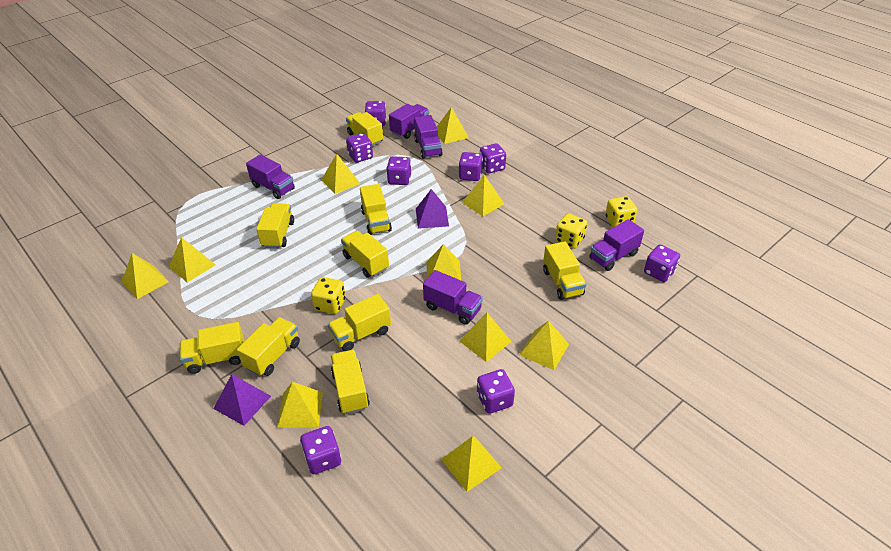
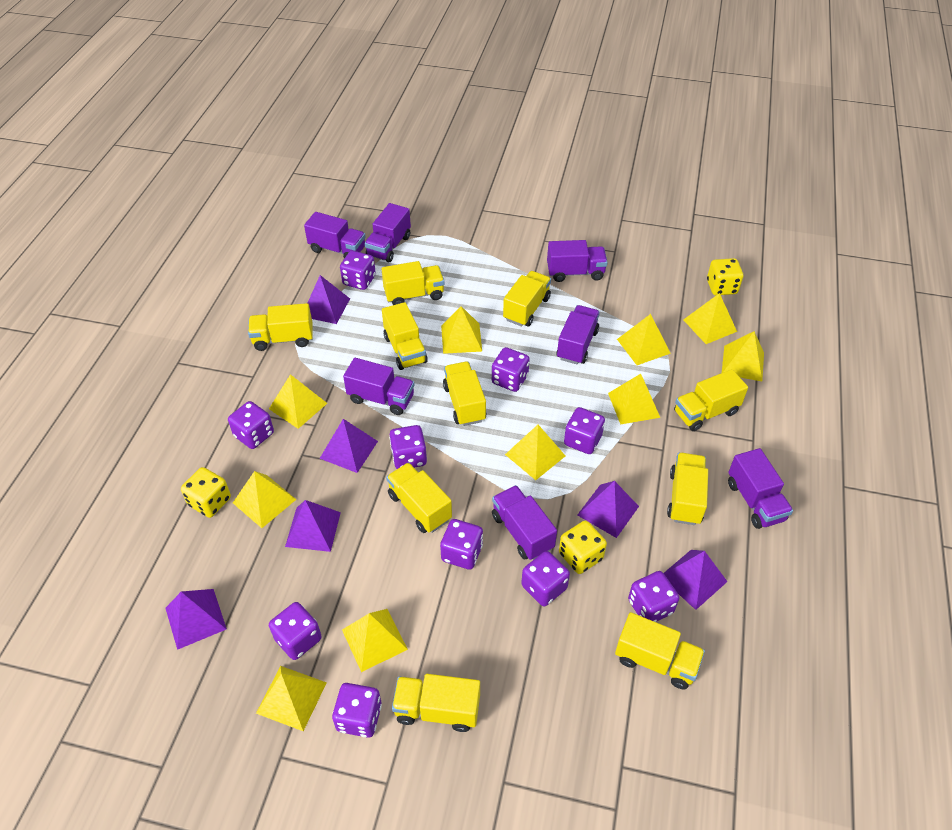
purple dice: [300,426,341,474] [346,133,373,163] [365,101,386,126] [386,156,411,185] [459,152,483,181] [477,369,515,414] [480,143,506,173] [644,245,680,282] = 8 -> [228,401,274,449] [269,602,322,660] [332,683,382,738] [340,251,376,290] [389,425,427,469] [440,519,483,570] [492,347,530,392] [521,551,570,606] [564,407,605,454] [628,571,679,622] = 10
purple pyramid: [213,374,271,426] [416,189,449,229] = 2 -> [165,589,227,650] [285,500,341,552] [308,275,350,324] [319,419,378,473] [577,481,639,538] [664,550,728,610] = 6
purple truck: [246,155,295,199] [389,104,429,139] [414,115,443,159] [423,270,483,325] [589,219,644,271] = 5 -> [304,212,366,258] [343,358,415,415] [365,203,411,262] [492,485,557,560] [547,240,608,282] [556,305,600,364] [728,448,793,529] = 7
yellow truck: [180,322,245,374] [237,317,300,376] [256,203,294,248] [328,294,391,351] [331,350,370,414] [341,230,389,278] [346,112,383,146] [360,184,392,235] [543,242,586,300] = 9 -> [248,303,313,351] [382,261,444,305] [382,302,428,370] [386,462,452,533] [392,674,480,732] [443,362,486,426] [503,271,551,327] [615,612,705,690] [667,453,708,525] [674,369,748,431] = 10

